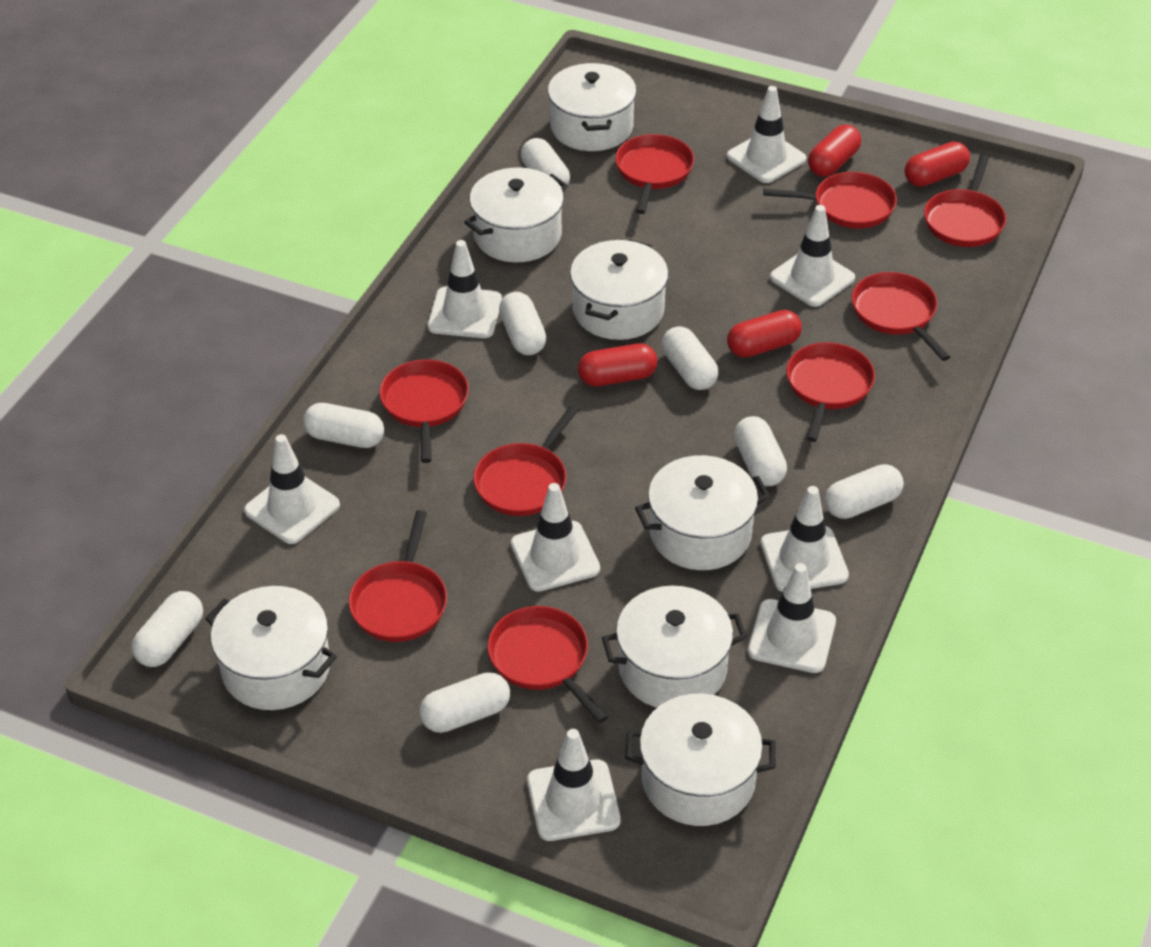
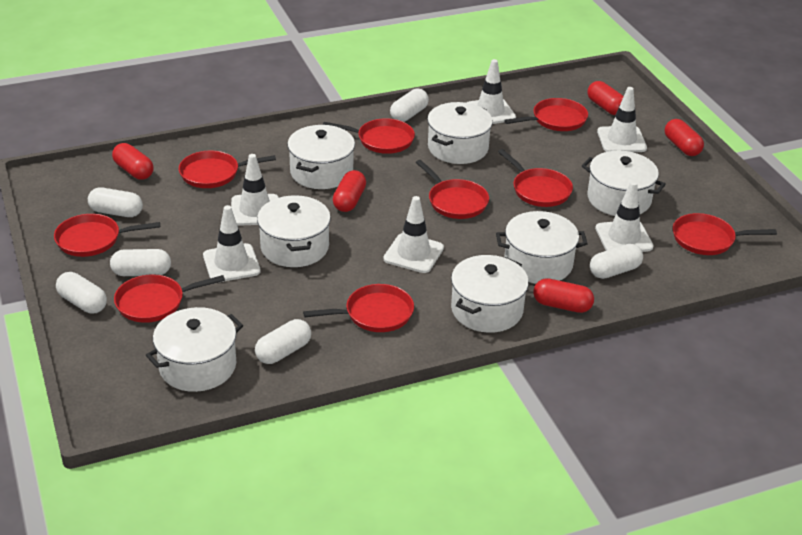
red capsule: [578,343,658,386] [727,310,802,358] [808,125,861,177] [905,141,970,187] = 4 -> [112,143,154,180] [333,170,366,212] [533,278,594,313] [587,81,624,115] [665,119,704,156] = 5
white capsule: [132,591,203,667] [303,403,384,448] [419,672,510,733] [499,292,546,355] [521,138,570,185] [662,326,718,390] [734,416,787,486] [825,464,904,519] = 8 -> [56,272,107,314] [88,187,143,217] [110,249,171,276] [255,319,311,364] [390,88,429,122] [590,244,643,279] = 6
white traffic cone: [244,434,340,544] [428,240,502,338] [511,483,600,592] [527,729,621,841] [727,86,806,183] [748,563,836,673] [761,486,849,592] [770,205,855,307] = 8 -> [203,205,260,282] [231,154,279,226] [383,196,444,273] [466,59,516,124] [595,181,654,252] [597,87,647,152] = 6

